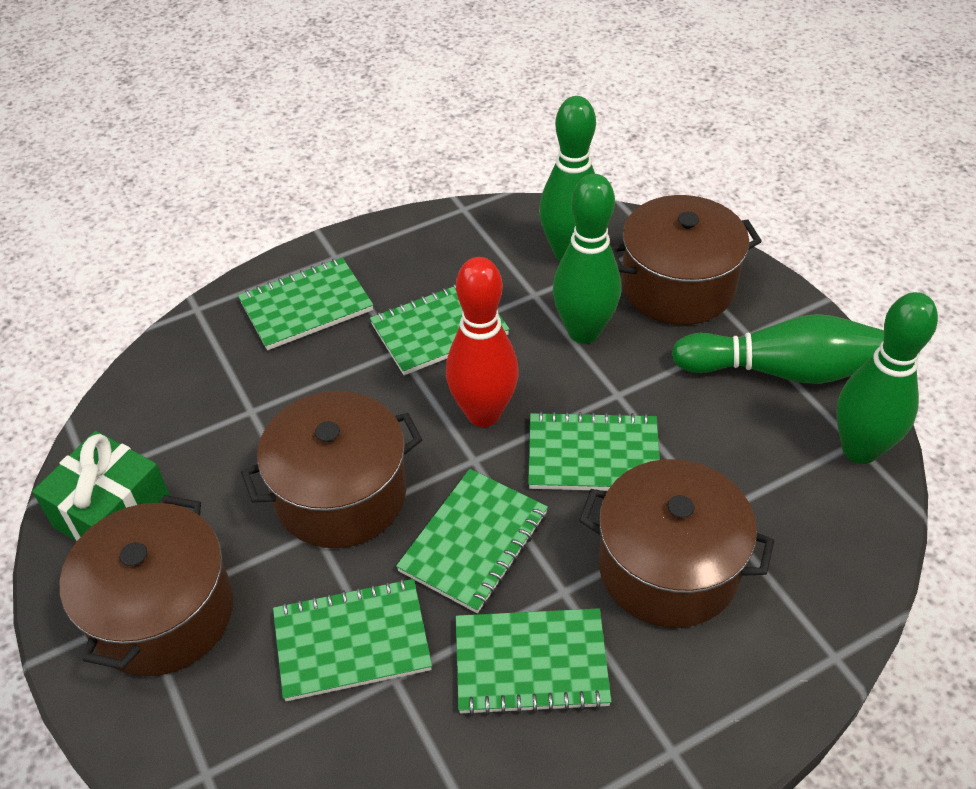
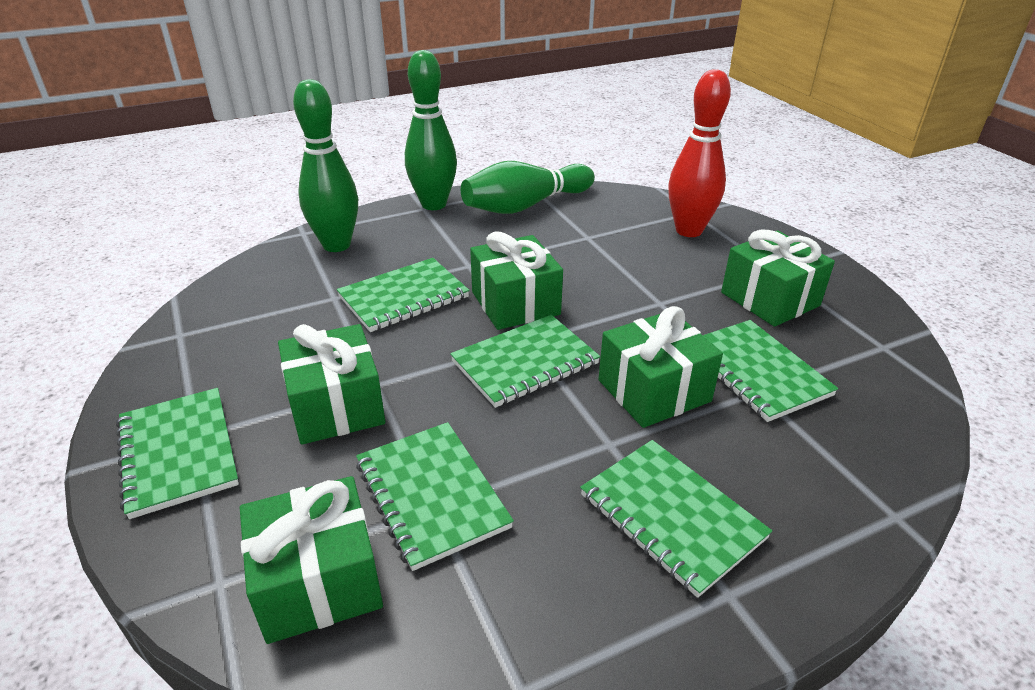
brown pot: [60,495,234,676] [241,391,422,548] [579,459,775,628] [611,195,762,325] = 4 -> none = 0
green bowling pin: [539,96,596,261] [553,174,621,344] [672,314,884,384] [836,292,938,464] = 4 -> [293,79,358,252] [405,50,457,210] [461,161,595,214] = 3
green gift: [32,431,170,541] = 1 -> [240,476,383,644] [278,324,385,445] [470,231,563,330] [598,306,723,428] [721,230,835,327] = 5

